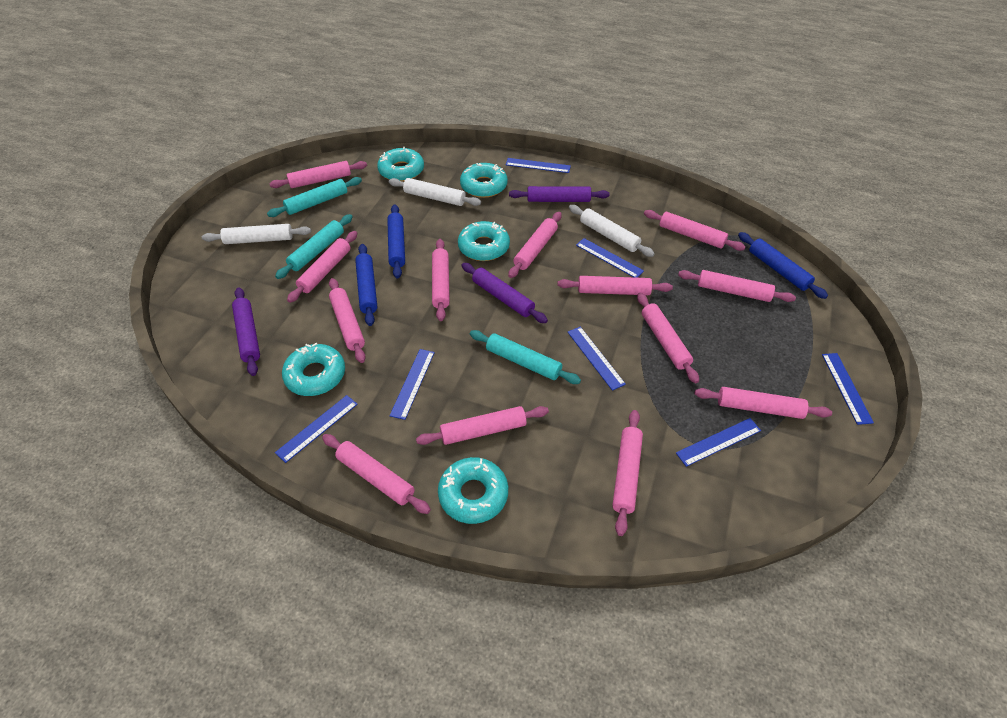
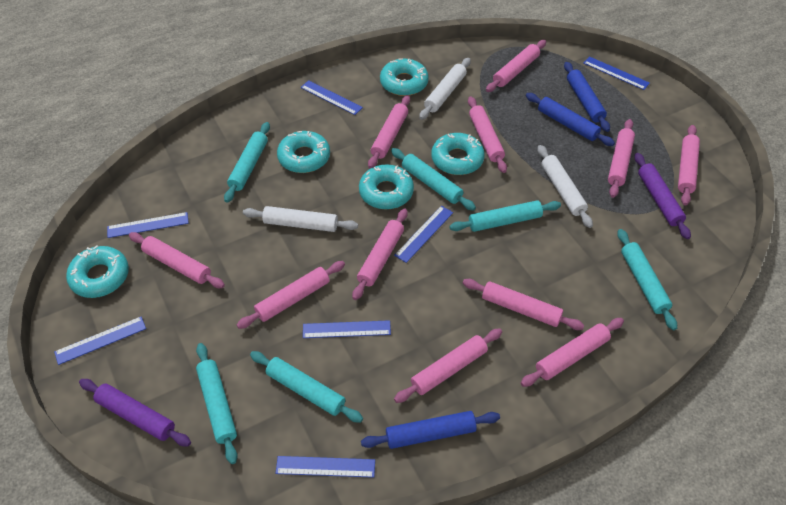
pink rolling pin: [269,161,367,188] [287,231,357,303] [322,434,431,514] [329,278,366,363] [416,406,549,445] [432,239,450,321] [508,212,562,278] [557,276,673,295] [612,410,643,536] [637,293,699,383] [644,210,746,251] [678,270,796,302] [695,387,832,419] = 13 -> [129,232,225,288] [237,261,345,329] [352,209,408,300] [368,95,410,169] [394,328,502,403] [463,279,585,330] [468,97,507,173] [486,40,546,92] [521,318,624,387] [608,119,635,198] [678,125,700,206] = 11
purple rolling pin: [232,287,260,376] [462,263,548,323] [509,186,610,202] = 3 -> [79,379,191,446] [634,153,691,239] = 2
turquoise rolling pin: [267,177,362,217] [275,214,353,279] [470,330,581,384] = 3 -> [196,343,238,464] [224,122,270,203] [250,351,363,423] [391,148,476,211] [449,200,561,232] [617,229,677,330] = 6

